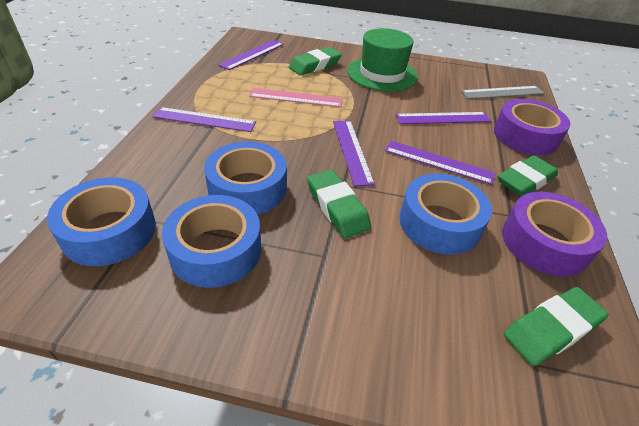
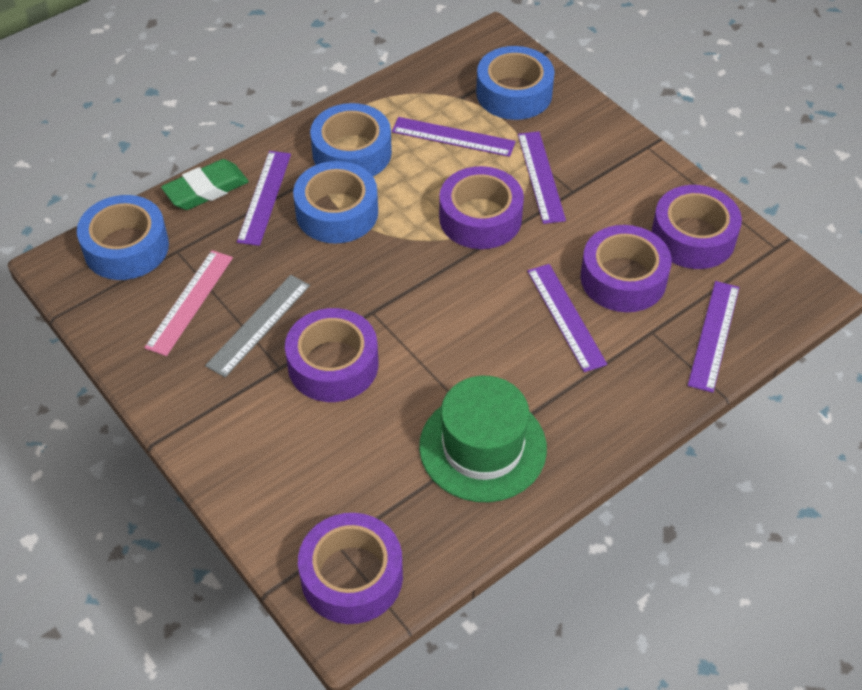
green eraser: [289,47,342,75] [307,170,371,238] [497,155,558,196] [504,287,609,366] = 4 -> [161,159,249,210] = 1
purple tape: [494,99,570,155] [502,192,607,277] = 2 -> [285,308,379,402] [298,513,403,624] [439,166,524,249] [581,225,672,312] [652,185,742,269] = 5

